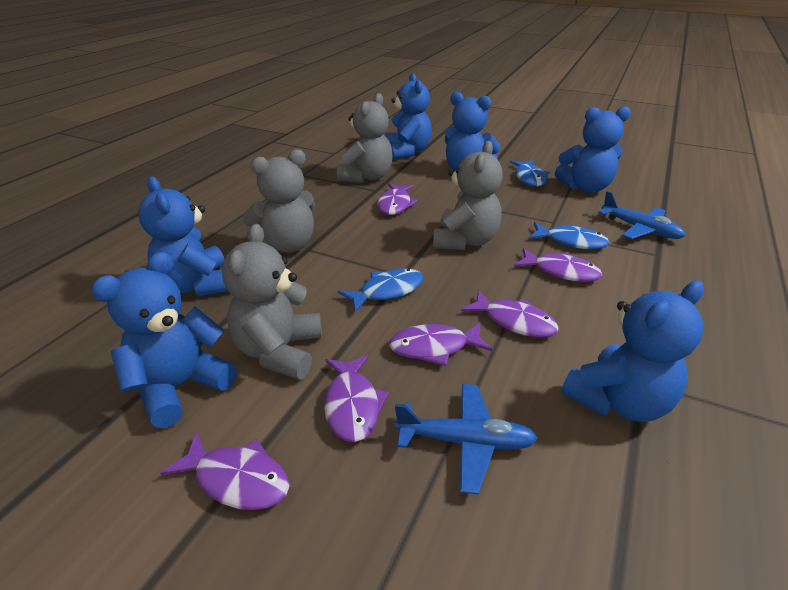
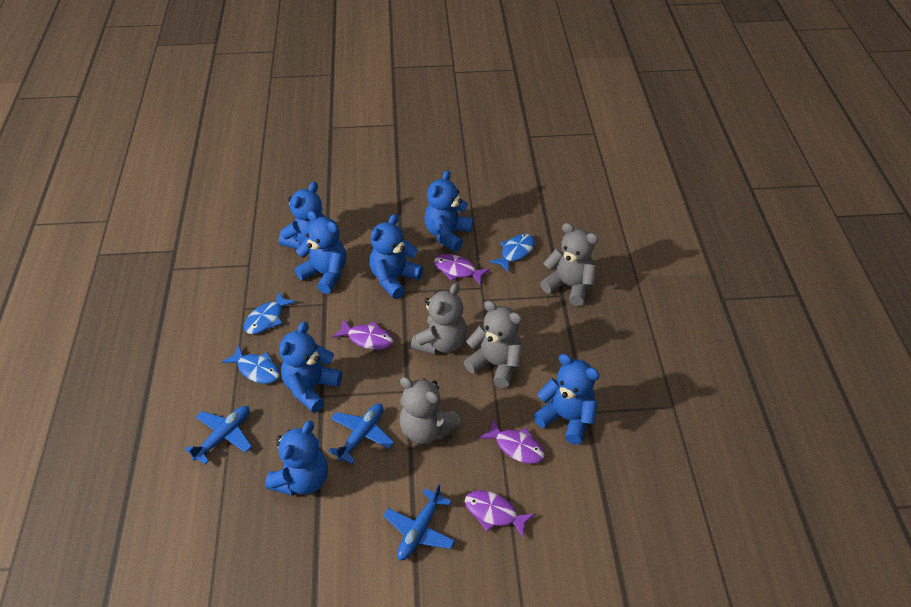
blue plane: [395,384,538,494] [598,191,686,239] = 2 -> [185,406,252,465] [328,404,394,464] [383,484,455,560] = 3
blue teddy bear: [91,252,237,428] [138,177,228,296] [385,73,432,160] [445,92,501,171] [555,106,631,193] [561,280,704,422] = 6 -> [265,421,328,496] [279,182,325,249] [279,322,342,413] [295,211,346,294] [370,214,423,299] [424,170,473,252] [533,354,600,445] = 7
purple fish: [160,432,289,510] [324,355,389,442] [377,183,418,215] [389,322,493,366] [461,290,559,338] [514,248,602,282] = 6 -> [332,319,393,350] [434,254,490,285] [465,490,536,539] [479,419,545,464] = 4

